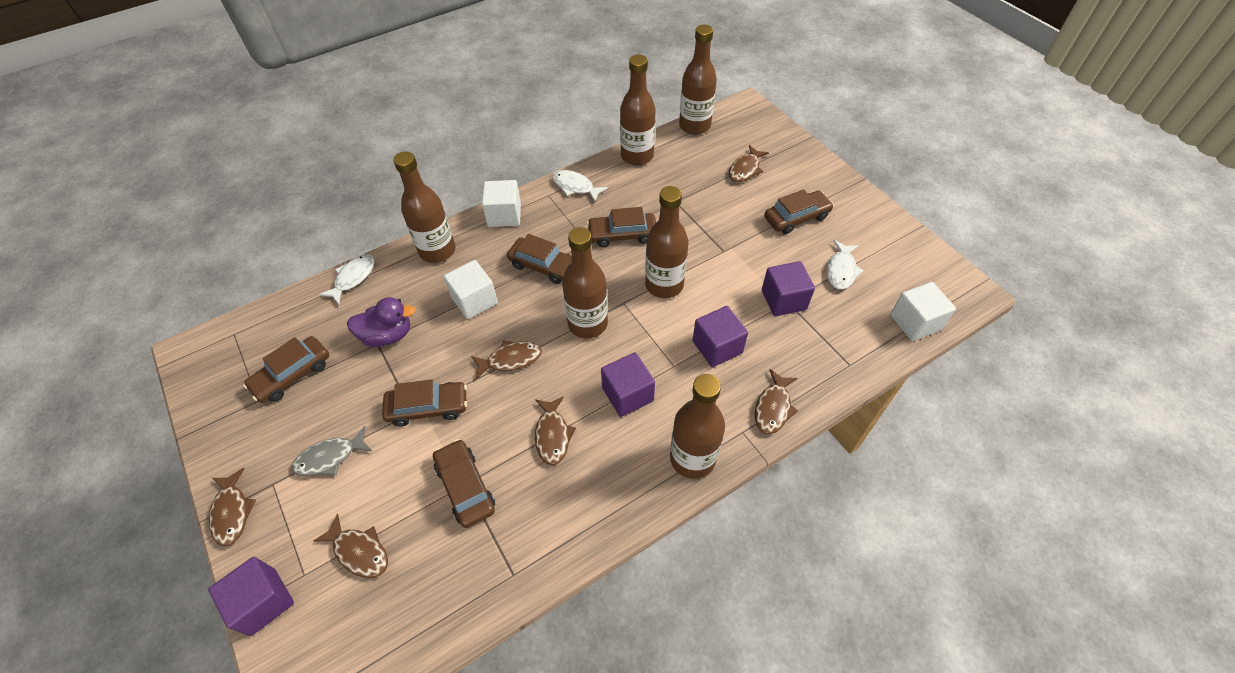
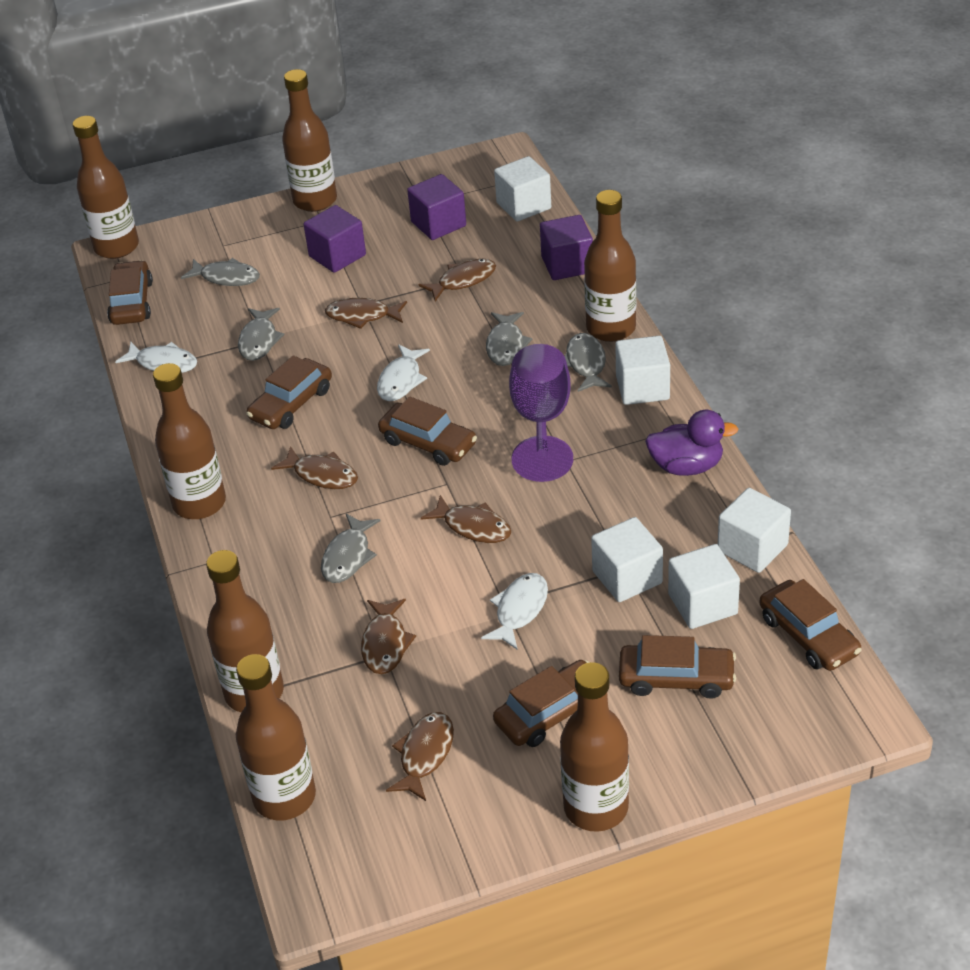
brown bottle: [393,151,455,263] [562,227,608,339] [620,55,656,165] [645,186,688,298] [670,374,725,479] [679,25,717,135] = 6 -> [73,116,139,259] [153,363,226,519] [206,550,284,712] [236,654,316,820] [282,69,337,212] [560,662,629,832] [584,190,636,342] = 7
grey fish: [292,426,372,476] = 1 -> [181,258,260,286] [238,308,285,361] [321,514,381,583] [486,312,532,366] [565,333,612,392] = 5
purple cube: [208,557,294,636] [601,353,655,417] [693,306,748,367] [762,261,815,316] = 4 -> [304,205,366,273] [407,174,466,240] [540,215,593,280] = 3
purple goblet: none = 0 -> [509,344,573,482] = 1
white cube: [444,260,498,319] [482,180,521,227] [890,282,956,341] = 3 -> [494,156,551,222] [591,517,663,602] [615,336,670,405] [668,544,740,629] [718,488,791,573] = 5

